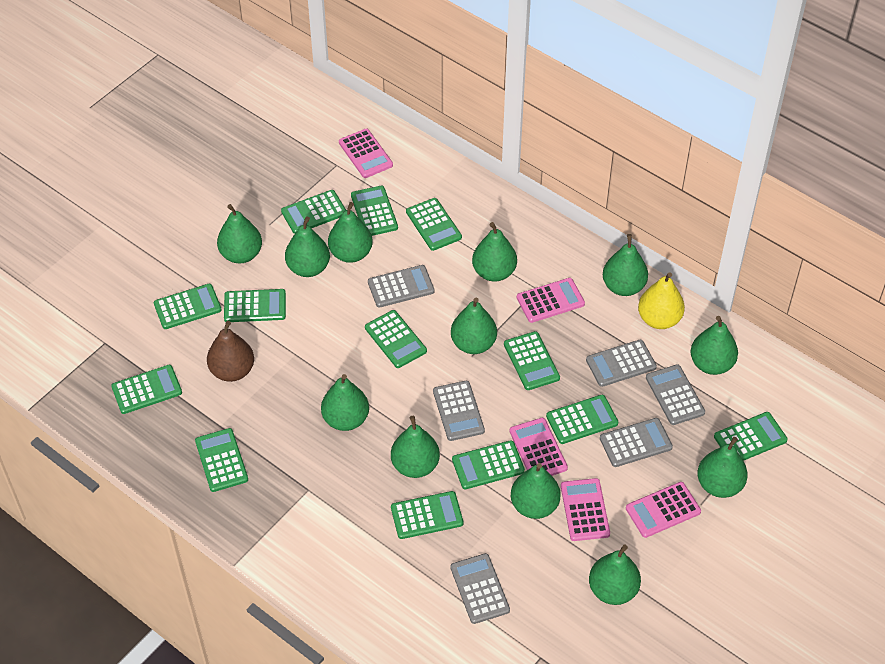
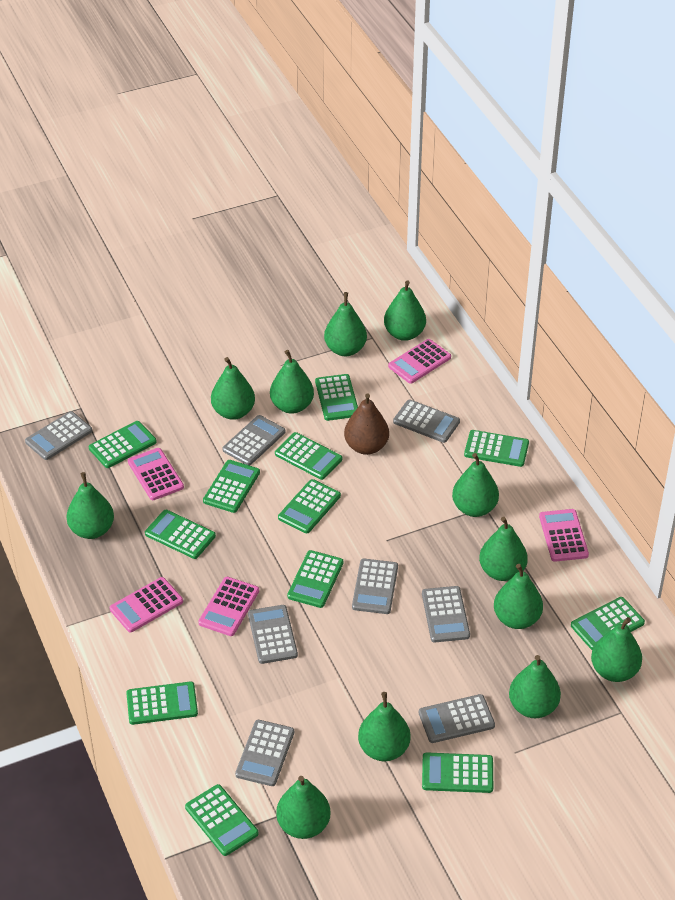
green calculator: [111,365,182,414] [154,284,222,329] [195,428,248,492] [224,289,286,322] [281,190,346,234] [351,186,398,236] [365,310,427,368] [391,491,463,539] [406,198,462,251] [452,440,525,489] [504,331,560,390] [546,395,618,444] [714,412,788,461] = 13 -> [89,421,157,468] [126,681,198,725] [145,510,216,559] [185,784,258,856] [203,460,260,513] [275,432,342,480] [278,479,341,533] [287,550,344,608] [315,374,358,421] [422,752,493,793] [464,430,529,467] [571,597,645,650] = 12
grey calculator: [368,265,435,308] [433,381,485,441] [450,553,510,624] [586,340,657,387] [600,418,673,467] [646,364,705,425] = 6 -> [25,411,92,460] [222,415,285,466] [235,720,294,786] [248,605,298,664] [352,559,398,614] [393,400,460,443] [419,694,495,743] [422,586,470,642] = 8
yellow pear: [638,272,685,329] = 1 -> none = 0

